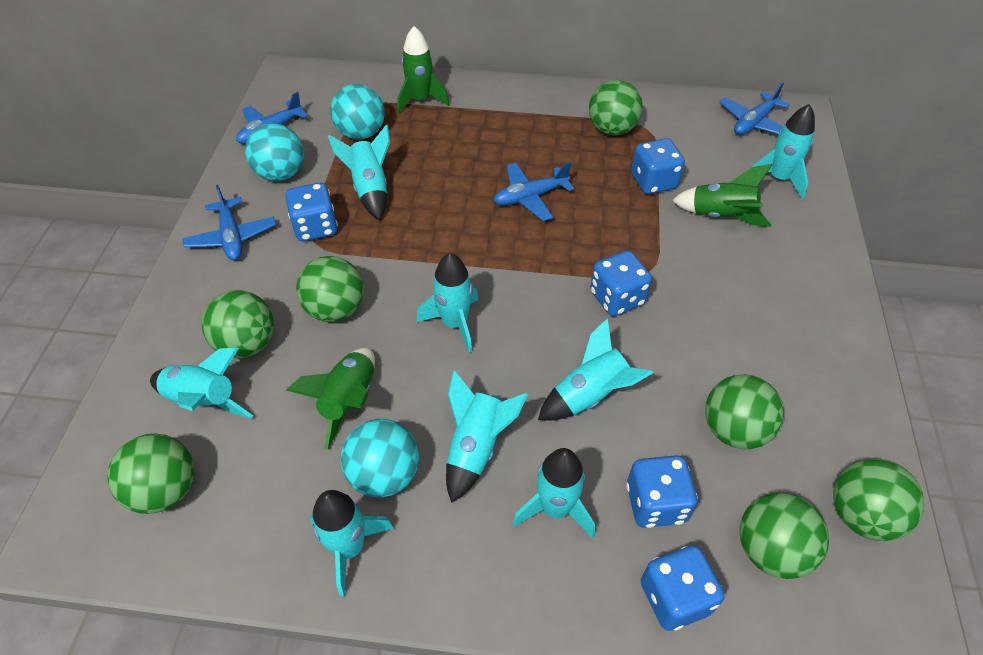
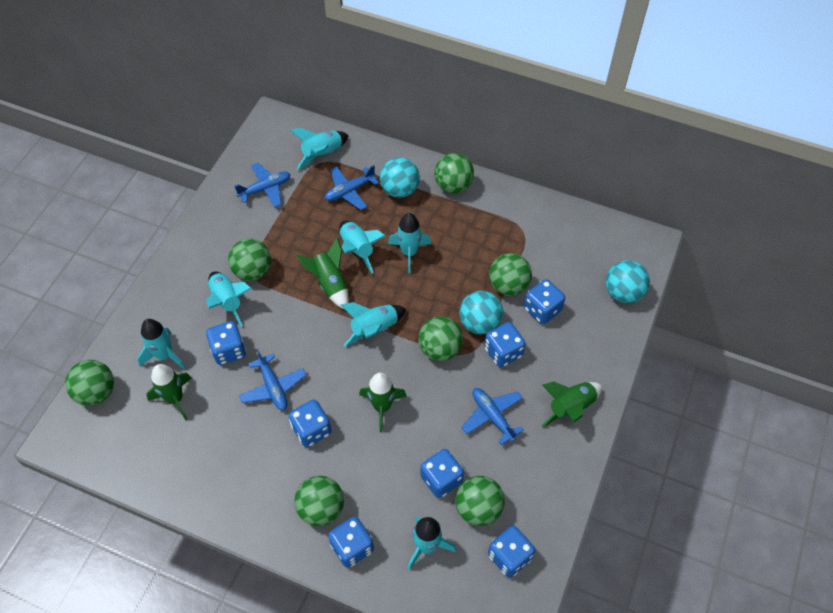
blue dice: [285,183,338,241] [590,250,652,316] [626,455,698,528] [631,138,685,194] [641,546,724,631] = 5 -> [206,321,246,365] [289,400,332,447] [328,517,374,568] [420,449,464,498] [485,322,526,367] [488,525,535,577] [524,279,565,324] = 7
green rocket: [286,348,375,450] [397,26,450,114] [672,164,772,227] = 3 -> [146,364,191,420] [297,238,349,310] [359,373,407,433] [541,382,602,427] = 4
turquoise rocket: [150,348,253,418] [310,490,394,597] [328,124,390,220] [416,253,478,353] [446,370,528,503] [512,448,595,538] [538,318,653,421] [752,104,815,199] = 8 -> [137,319,185,369] [206,271,252,327] [290,128,349,170] [339,221,385,274] [341,302,406,347] [388,213,431,274] [408,516,456,570] = 7

